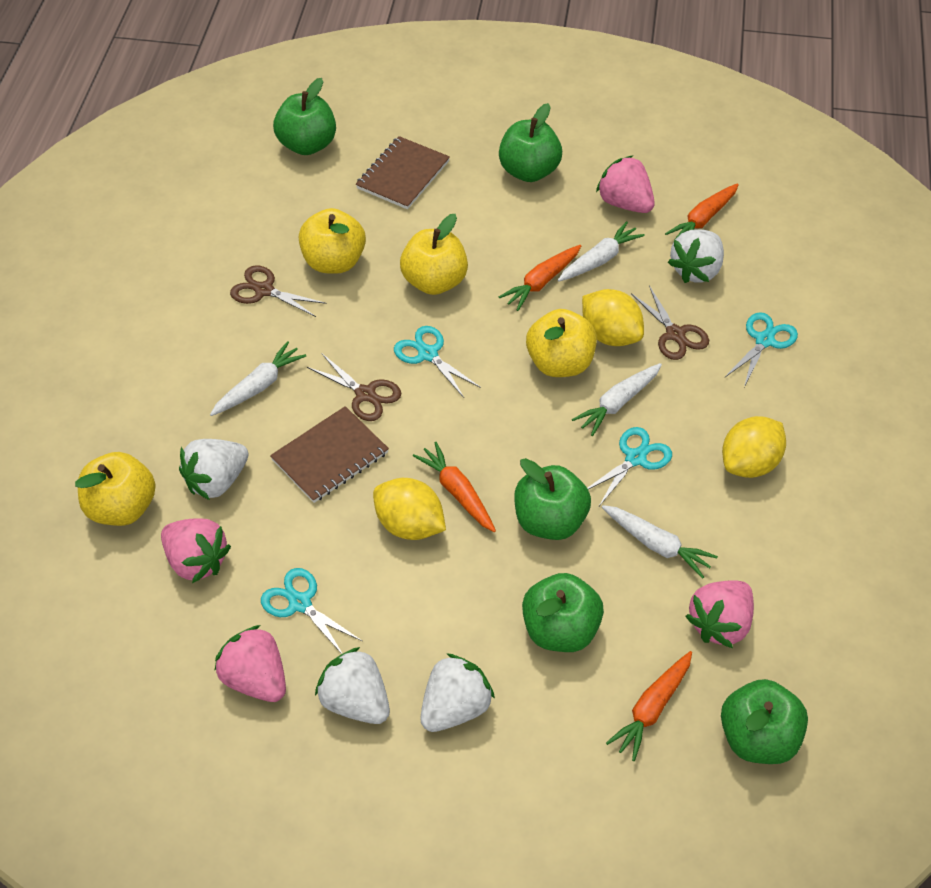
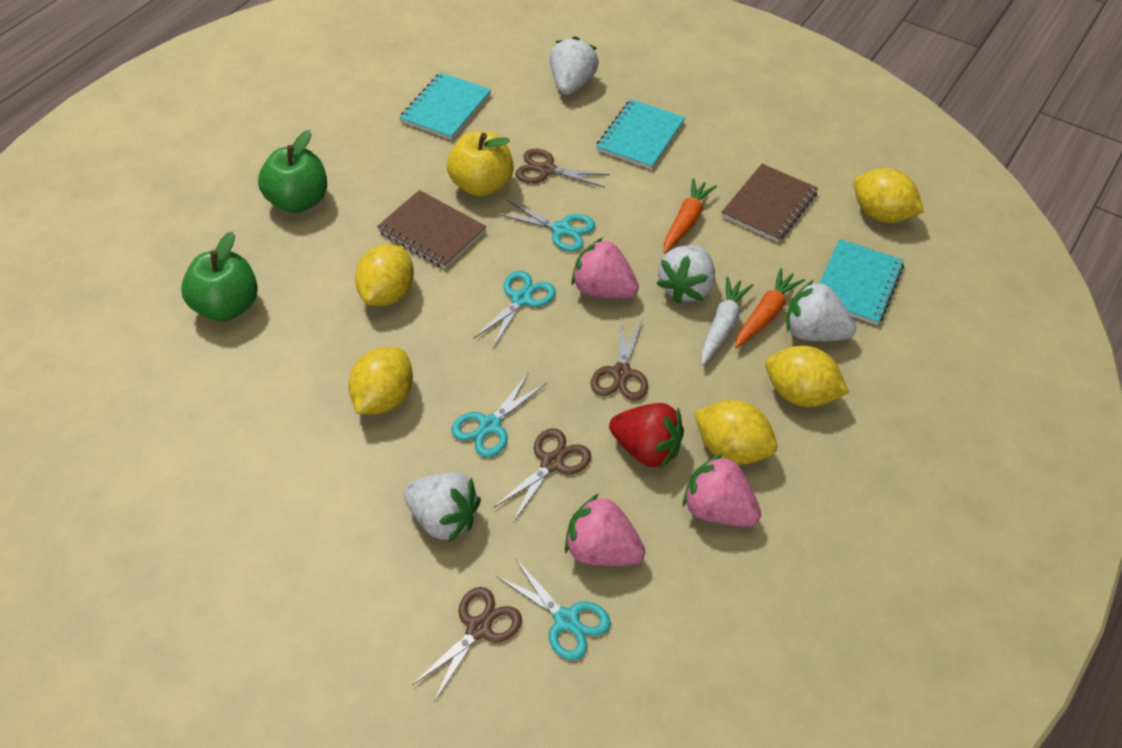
brown scissors: [230,265,326,317] [307,353,402,421] [631,286,709,360] = 3 -> [412,587,522,702] [493,428,591,522] [515,149,610,188] [591,316,648,401] = 4
green apple: [273,78,336,155] [499,103,562,182] [514,458,591,540] [522,573,604,652] [721,679,808,764] = 5 -> [181,231,258,321] [258,130,327,213] = 2
orange carrot: [413,442,496,532] [499,245,581,311] [606,651,692,761] [665,183,739,240] = 4 -> [664,178,717,254] [735,268,805,348] = 2
pink strawberry: [161,519,231,583] [214,625,286,702] [596,155,655,213] [685,580,754,648] = 4 -> [565,494,645,566] [571,238,639,298] [683,454,761,527] = 3
red strawberry: none = 0 -> [609,403,684,469] = 1
turquoise notebook: none = 0 -> [399,72,491,140] [596,99,685,170] [820,239,904,325] = 3
white carrot: [210,341,306,416] [558,221,645,282] [572,363,662,436] [602,505,718,578] = 4 -> [701,277,753,365] = 1
yellow apple: [75,452,156,526] [299,208,366,274] [400,214,468,295] [526,309,597,377] = 4 -> [447,131,514,197] = 1
yellow lemon: [373,478,446,540] [582,289,644,346] [722,416,786,478] = 3 -> [348,347,413,414] [355,244,414,306] [694,400,777,464] [765,346,849,407] [853,168,924,223] = 5

